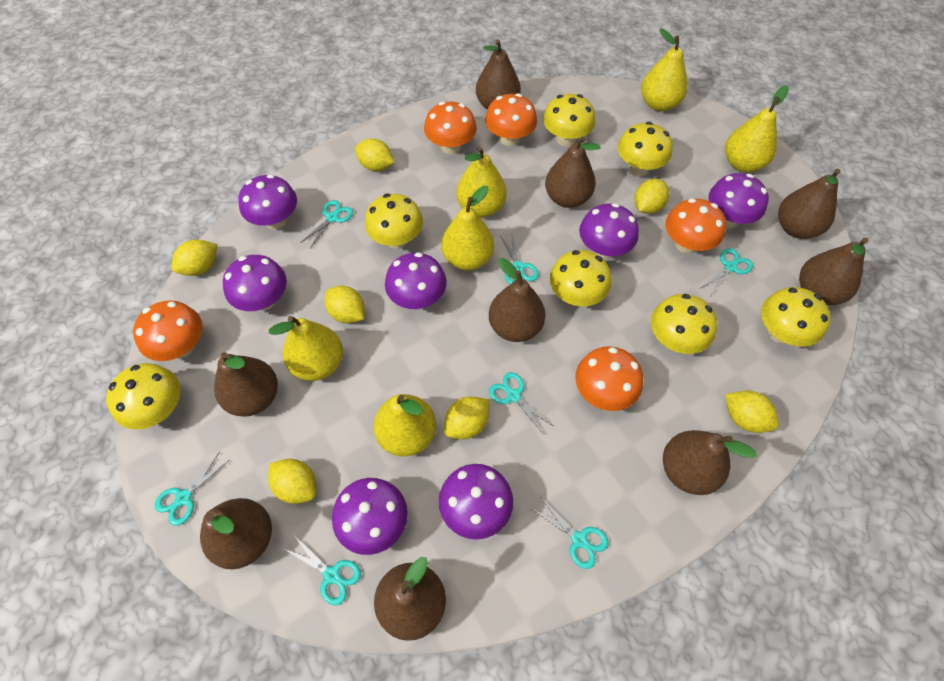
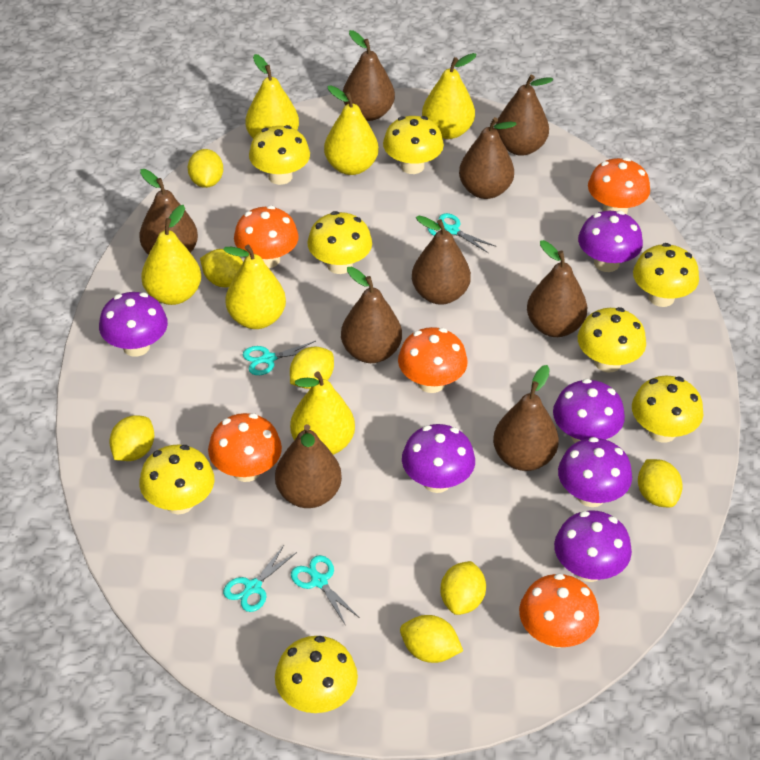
purple mushroom: [223,255,287,311] [238,174,297,229] [332,478,408,555] [385,252,447,309] [439,464,513,540] [579,203,639,259] [708,173,769,228] = 7 -> [99,292,168,357] [402,424,475,493] [553,379,625,443] [554,510,632,582] [558,437,632,507] [578,211,643,272] = 6
turquoise scissors: [155,452,229,526] [284,537,361,605] [300,200,353,248] [489,372,554,435] [500,231,539,284] [532,499,609,569] [701,248,753,295] = 7 -> [223,545,297,612] [243,341,316,375] [291,555,360,624] [428,213,495,253] = 4
yellow mushroom: [106,363,181,430] [365,194,423,249] [543,94,595,146] [549,250,611,306] [618,122,673,176] [651,294,717,354] [761,287,831,347] = 7 -> [139,445,214,514] [249,125,310,185] [275,636,358,713] [307,211,372,274] [383,116,444,174] [578,307,646,372] [632,376,703,443] [633,243,699,307] = 8

